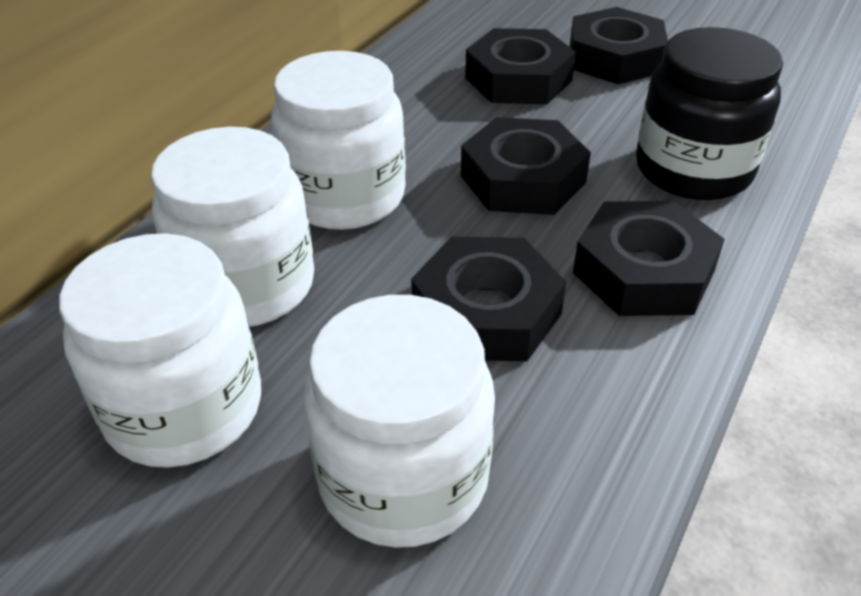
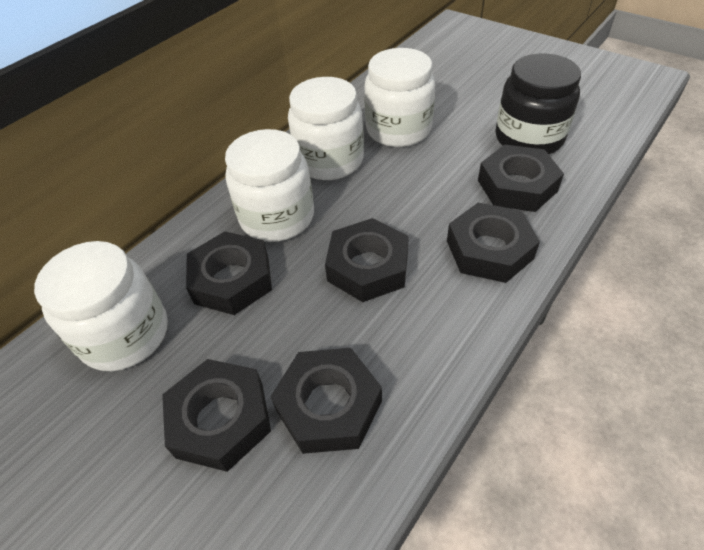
black nut: [411,237,566,362] [461,117,591,215] [465,28,576,104] [570,7,668,84] [573,201,725,316] = 5 -> [162,359,271,472] [186,231,272,315] [271,348,382,454] [325,218,409,302] [447,203,540,283] [478,144,564,212] = 6

